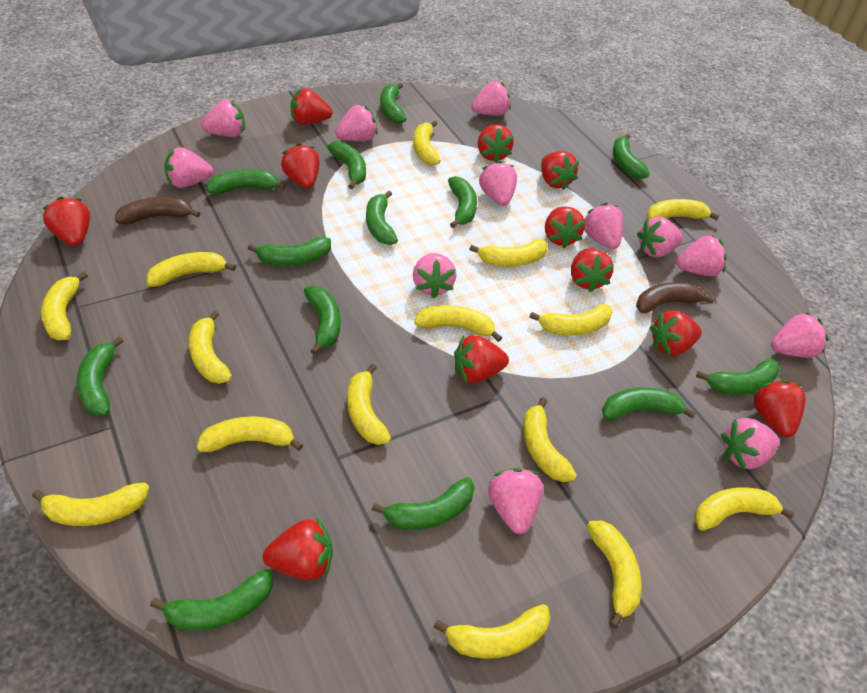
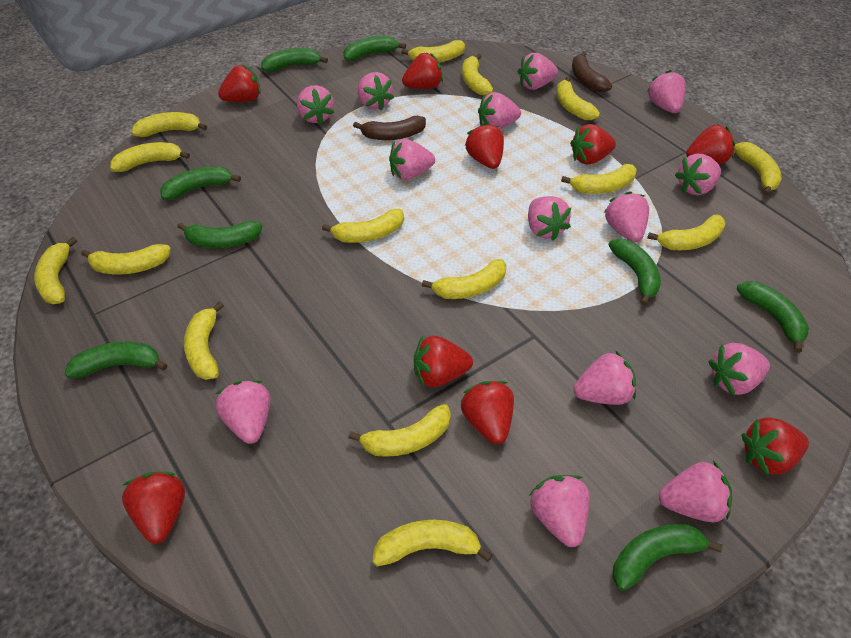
green banana: [77,337,123,416] [150,569,273,630] [207,169,286,194] [248,237,331,266] [304,286,340,355] [327,141,366,189] [366,191,398,245] [372,477,475,530] [380,83,406,124] [448,176,477,228] [602,387,696,420] [613,134,650,179] [696,359,780,395] = 13 -> [65,341,167,378] [160,166,241,200] [177,221,262,248] [261,48,328,72] [343,36,406,61] [608,238,661,306] [613,524,723,591] [737,281,809,353] = 8
pink strawberry: [164,147,213,188] [201,100,245,137] [335,105,378,141] [413,253,456,298] [471,81,511,116] [479,161,517,206] [488,468,543,534] [584,203,623,249] [637,217,683,257] [676,235,727,276] [721,418,780,470] [771,312,829,358] = 12 -> [215,380,270,444] [297,85,334,125] [358,72,394,110] [389,139,435,180] [478,92,521,129] [518,53,558,90] [528,196,571,241] [529,475,590,547] [573,351,636,405] [604,191,649,242] [647,70,686,113] [659,460,732,522] [675,154,721,195] [708,343,770,395] = 14
red strawberry: [43,197,90,246] [263,518,333,580] [281,143,320,189] [290,88,333,125] [454,335,509,383] [478,124,514,163] [541,151,579,190] [545,206,585,248] [571,248,614,292] [650,310,702,355] [752,380,806,437] = 11 -> [122,472,185,544] [218,65,261,102] [402,53,443,89] [414,336,473,387] [461,381,514,444] [465,123,504,169] [570,124,616,165] [686,124,735,164] [741,417,809,476] = 9

